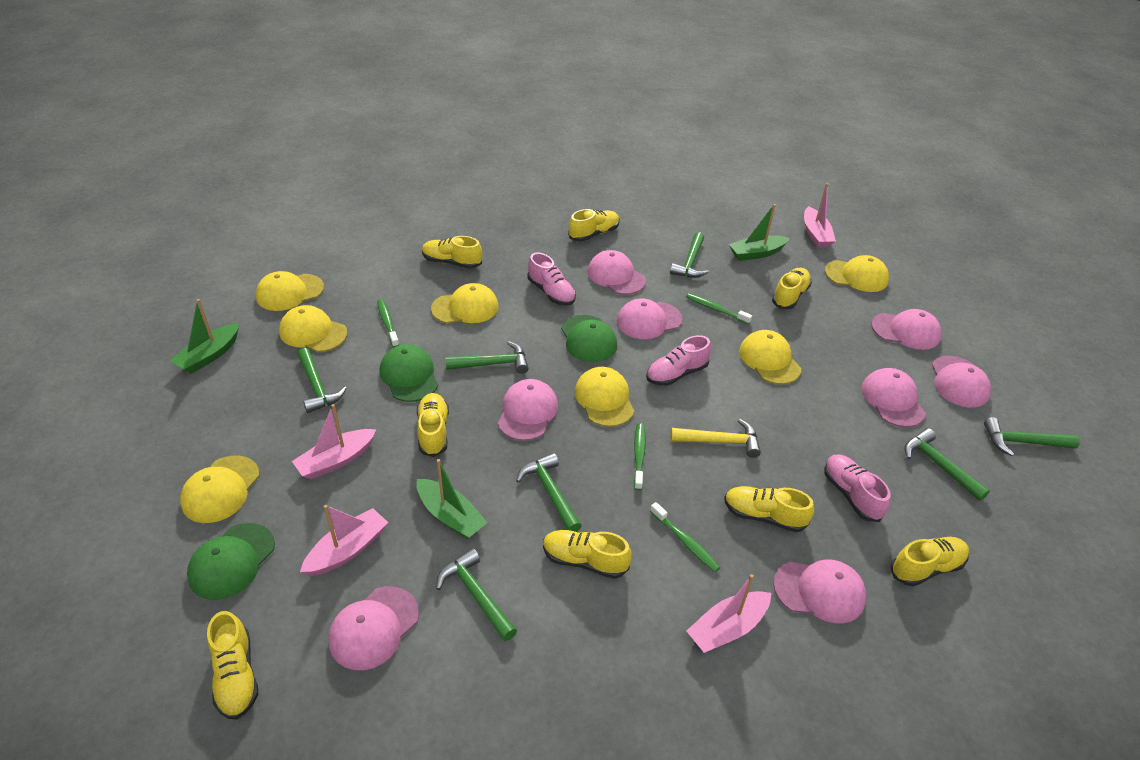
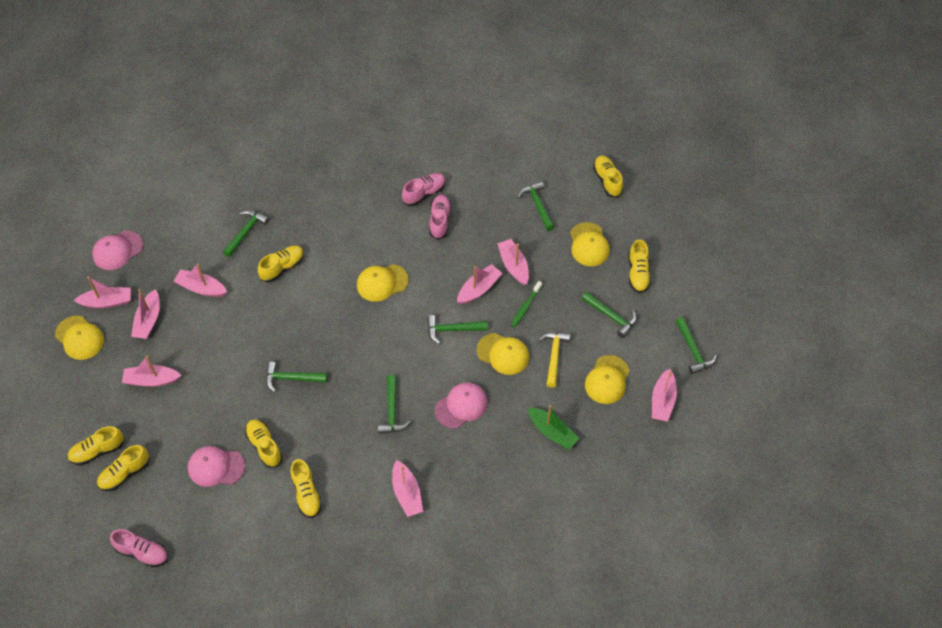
green boat: [170,299,239,374] [416,459,488,539] [729,204,790,261] = 3 -> [528,405,579,450] = 1
green cap: [187,523,275,600] [380,344,438,402] [561,315,617,362] = 3 -> none = 0
green toothbrush: [377,299,399,348] [634,423,646,490] [650,502,720,572] [686,293,752,324] = 4 -> [511,281,542,328] = 1
pink boat: [292,404,377,480] [300,505,388,576] [687,574,771,653] [804,183,836,248] = 4 -> [73,276,131,309] [122,356,182,387] [131,289,160,339] [173,263,227,297] [392,460,423,517] [457,264,502,304] [497,239,529,285] [652,368,677,422] = 8
pink cap: [328,586,419,670] [498,379,558,441] [587,250,646,295] [617,298,683,339] [773,559,866,624] [861,368,926,427] [871,309,942,350] [932,356,991,408] = 8 -> [92,231,143,270] [188,446,245,487] [435,383,487,429] = 3
yellow cap: [180,455,259,523] [256,271,324,311] [279,305,347,352] [431,283,499,323] [574,367,634,427] [739,330,801,384] [825,255,889,292] = 7 -> [55,316,104,360] [357,264,409,302] [477,333,529,375] [570,222,610,266] [585,355,630,404] = 5
yellow shoe: [207,611,259,720] [417,393,449,457] [422,236,482,269] [543,530,632,579] [568,209,620,241] [724,486,814,532] [772,268,812,309] [891,537,969,586] = 8 -> [67,426,124,466] [97,445,150,491] [245,419,283,468] [258,246,304,282] [290,459,322,518] [593,156,623,198] [629,239,651,293] = 7

